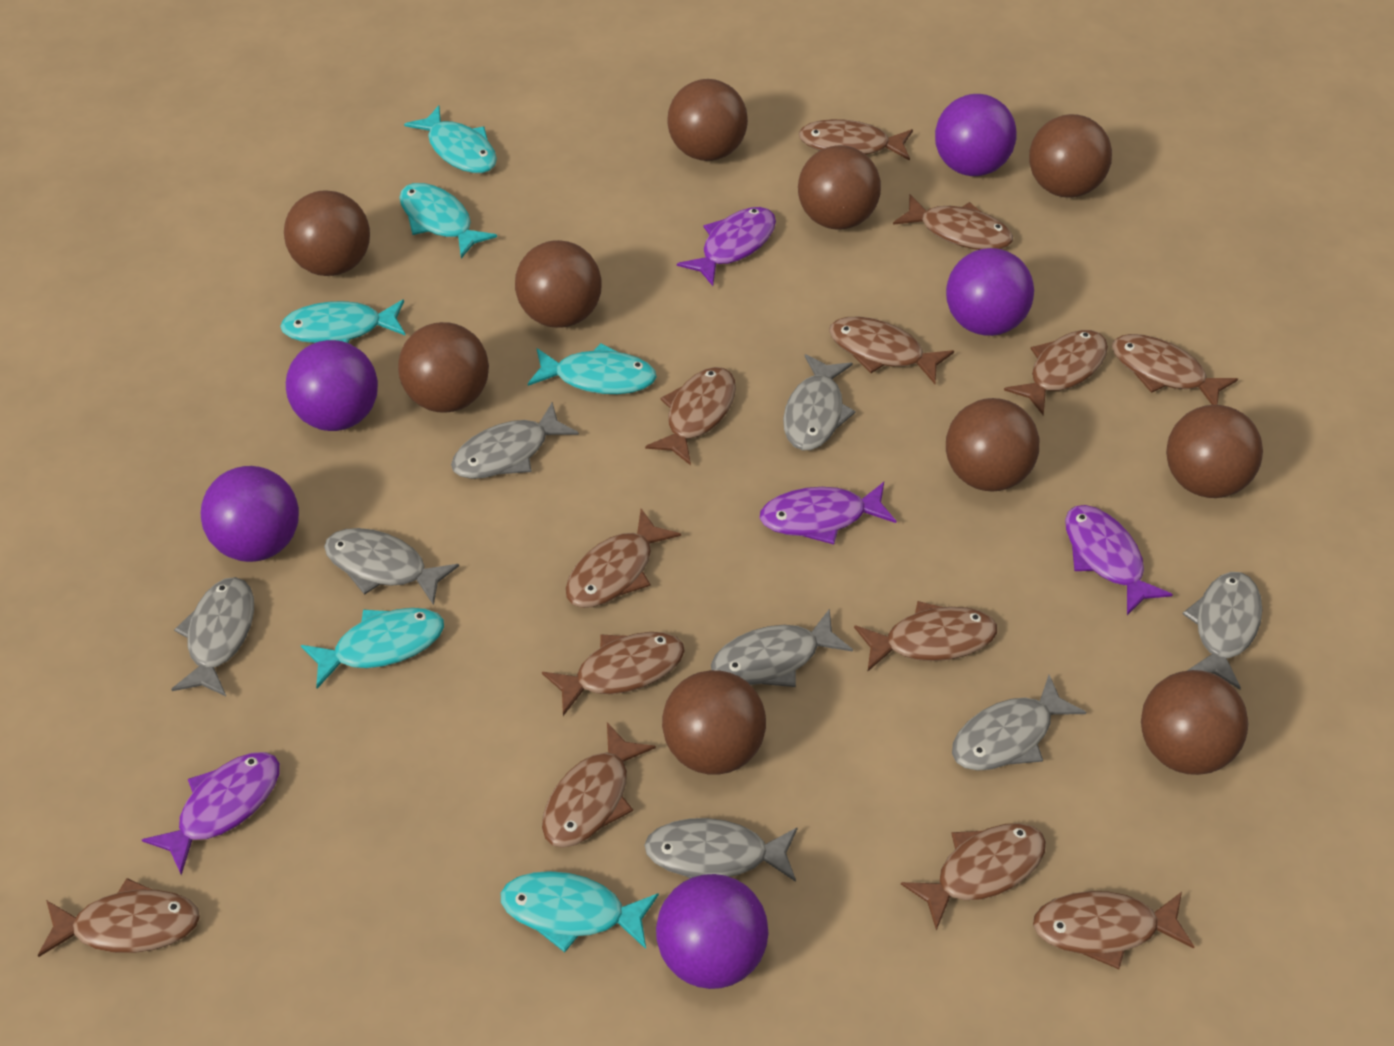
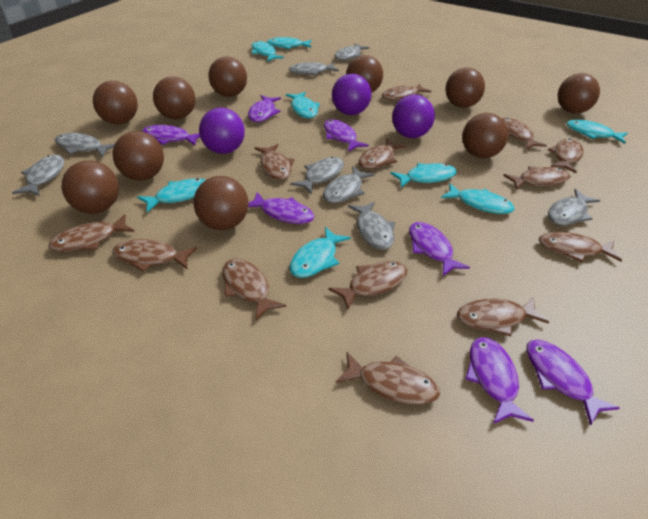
purple ball: [201,466,299,562] [286,340,378,431] [656,874,769,989] [935,94,1017,176] [946,248,1034,336] = 5 -> [199,108,245,154] [332,74,371,115] [392,94,435,138] = 3
purple fish: [142,752,280,875] [677,207,776,286] [760,482,896,544] [1065,505,1173,615] = 4 -> [142,125,200,146] [248,95,281,122] [248,192,314,224] [324,119,369,152] [409,222,470,276] [465,337,534,424] [526,340,620,426] = 7
turquoise fish: [280,299,406,343] [301,608,444,688] [399,183,497,258] [404,105,497,173] [501,871,659,952] [528,343,657,394] = 6 -> [137,178,205,212] [252,41,284,61] [267,37,312,49] [286,92,320,118] [289,227,351,278] [390,163,457,188] [441,183,515,214] [567,120,628,144] = 8

